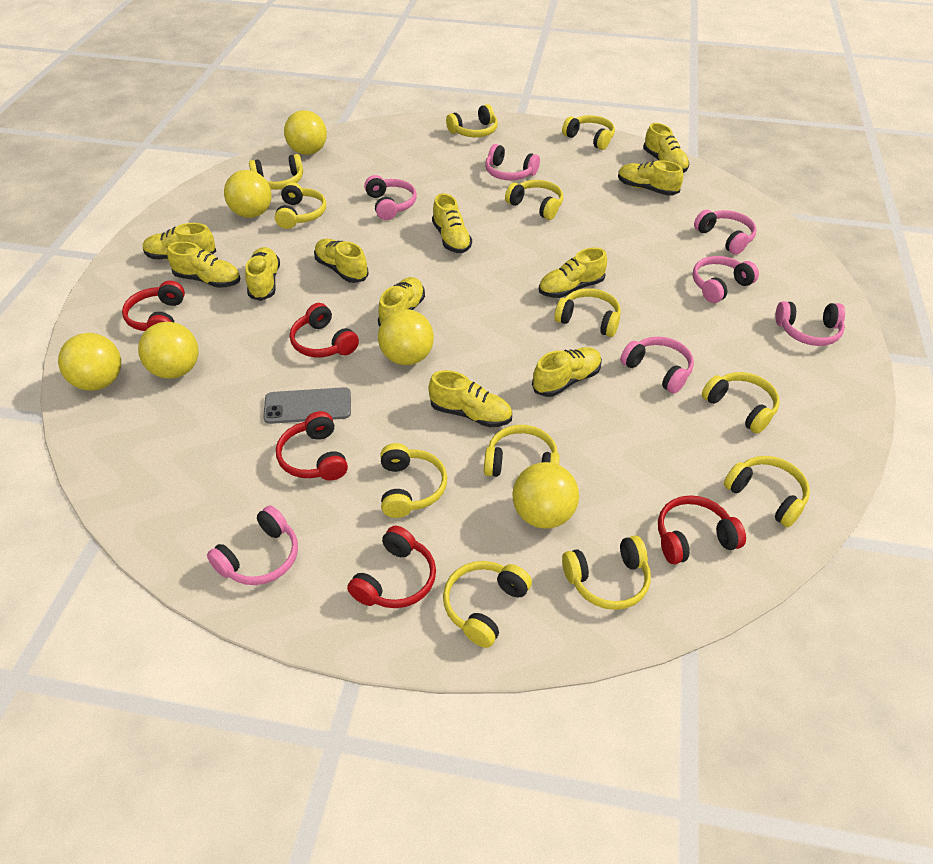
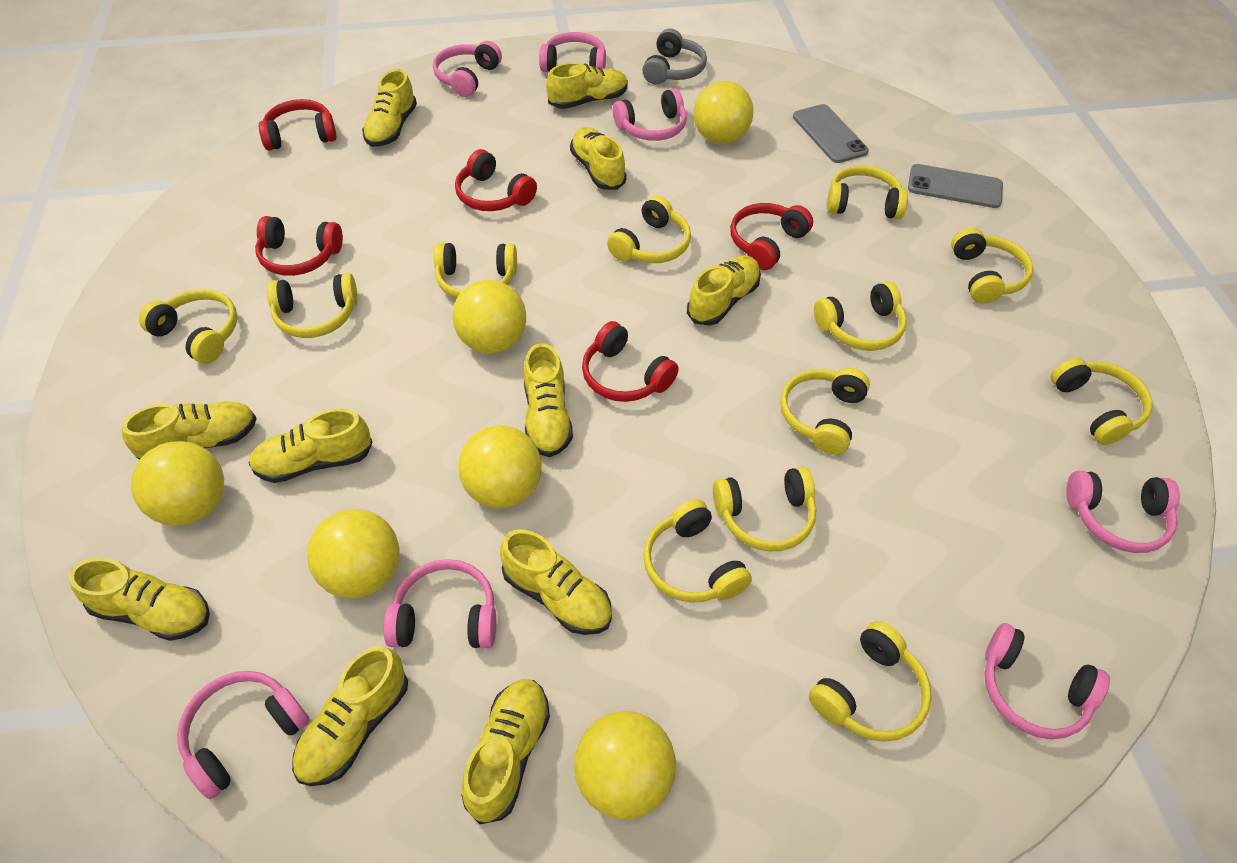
grey headphones: none = 0 -> [642,29,707,85] = 1
grey phone: [263,387,351,424] = 1 -> [793,104,869,163] [908,164,1003,208] = 2

